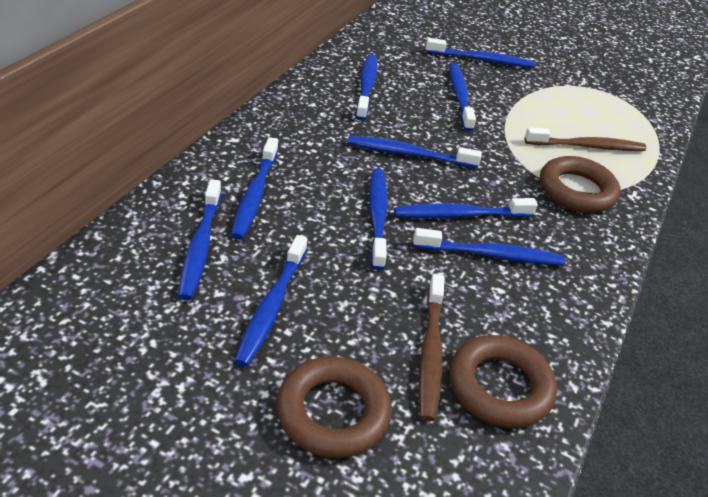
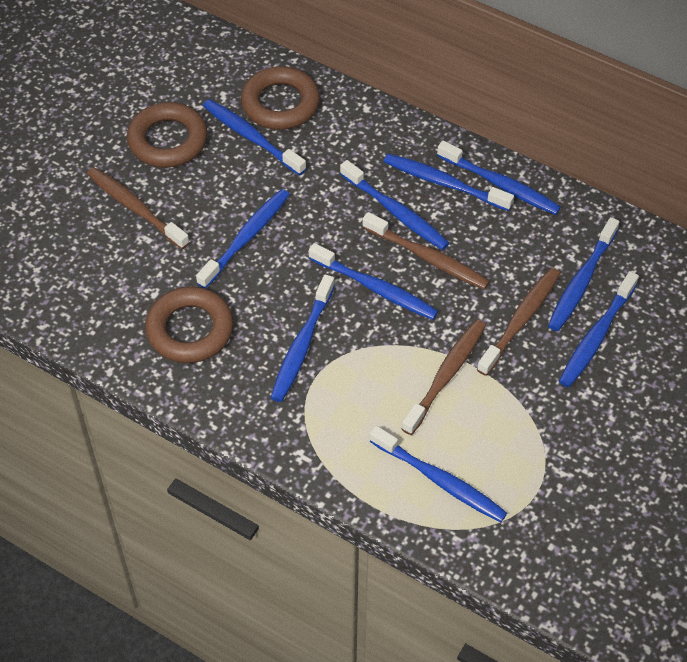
brown toothbrush: [418,274,445,421] [524,127,646,151] = 2 -> [87,167,190,249] [362,212,490,290] [402,319,486,435] [477,268,560,376] = 4

